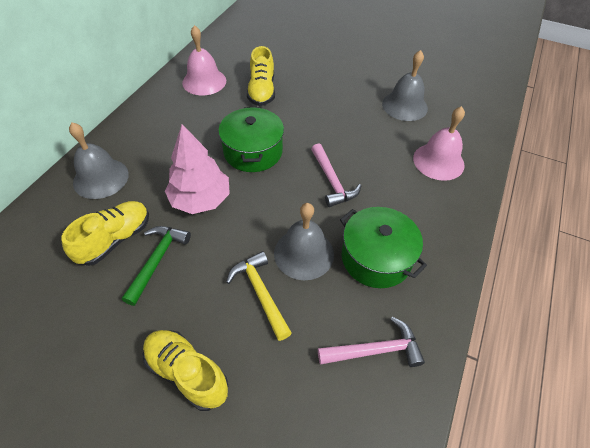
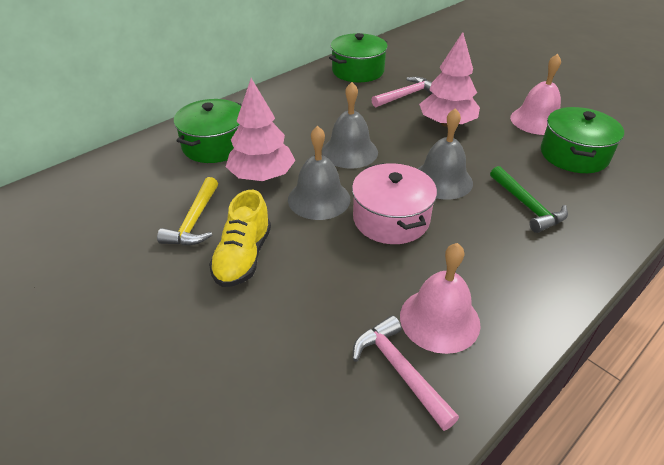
green pot: [218,107,284,172] [340,207,427,288] = 2 -> [174,99,242,163] [329,33,388,82] [541,107,624,173] = 3
pink pot: none = 0 -> [352,163,437,244] = 1
pink tree: [165,124,230,214] = 1 -> [226,78,295,181] [419,32,480,127] = 2
yellow shoe: [61,201,149,266] [143,330,228,411] [247,46,275,106] = 3 -> [209,190,271,287] = 1

